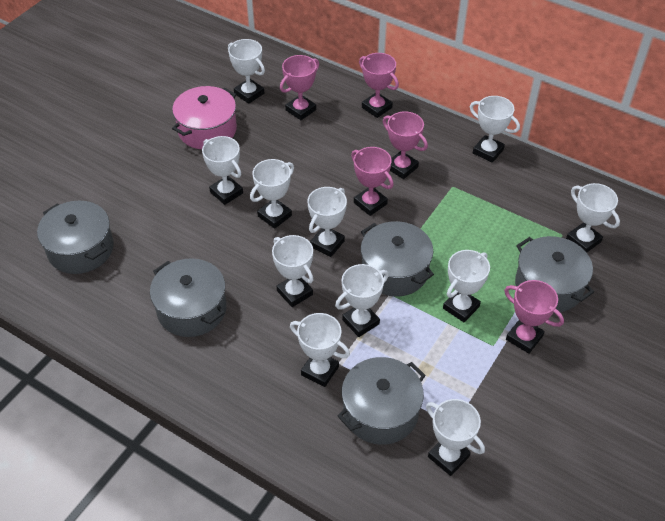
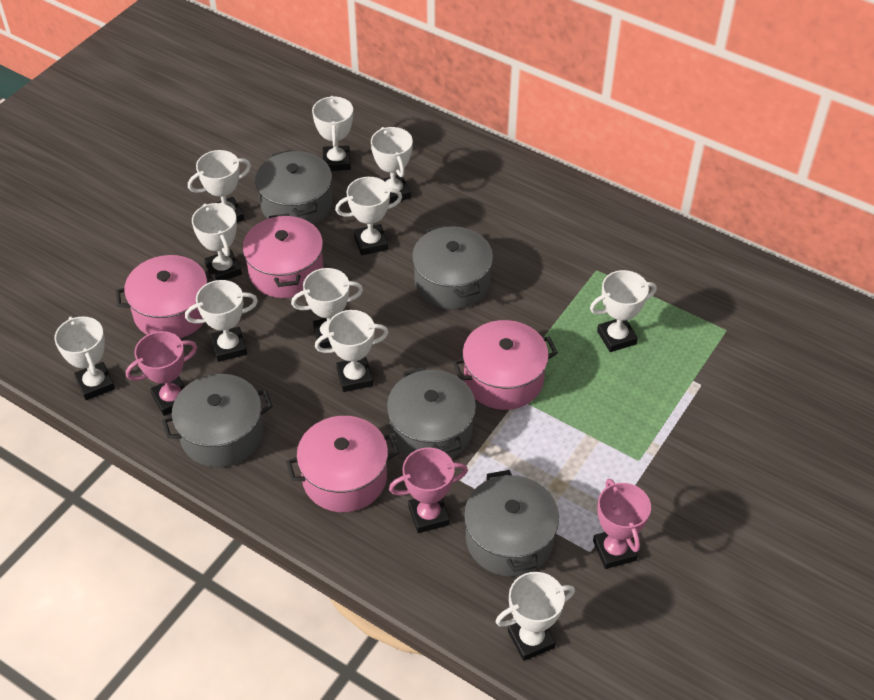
pink pot: [172,86,237,149] = 1 -> [116,255,217,338] [243,214,323,298] [286,416,399,512] [452,320,558,410] = 4
pink trophy: [280,55,319,120] [351,147,394,216] [359,53,399,118] [383,111,428,179] [504,280,564,354] = 5 -> [126,331,197,416] [389,448,468,533] [593,479,651,569] = 3

